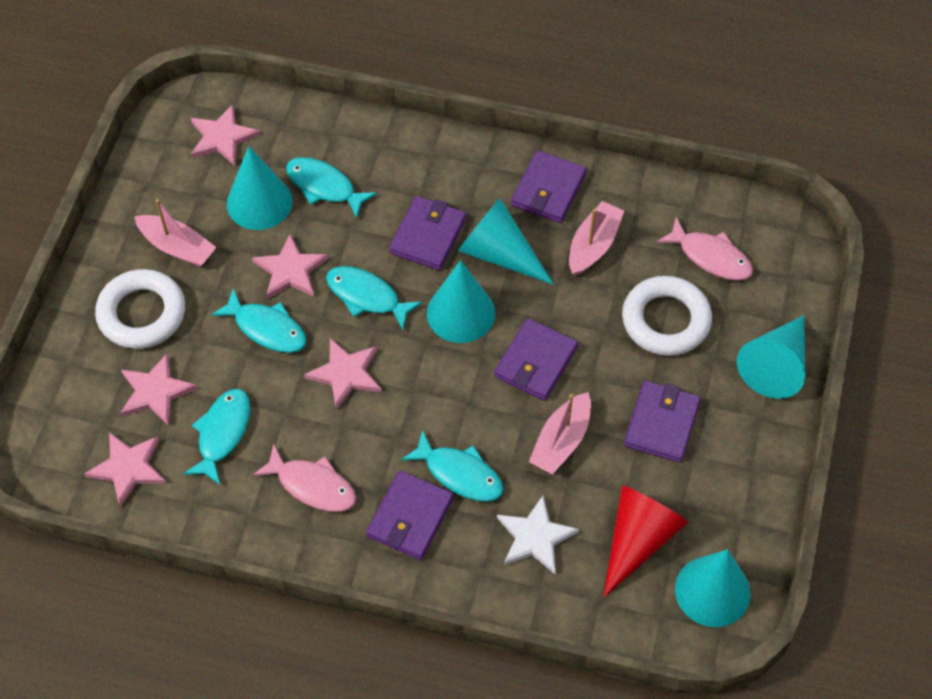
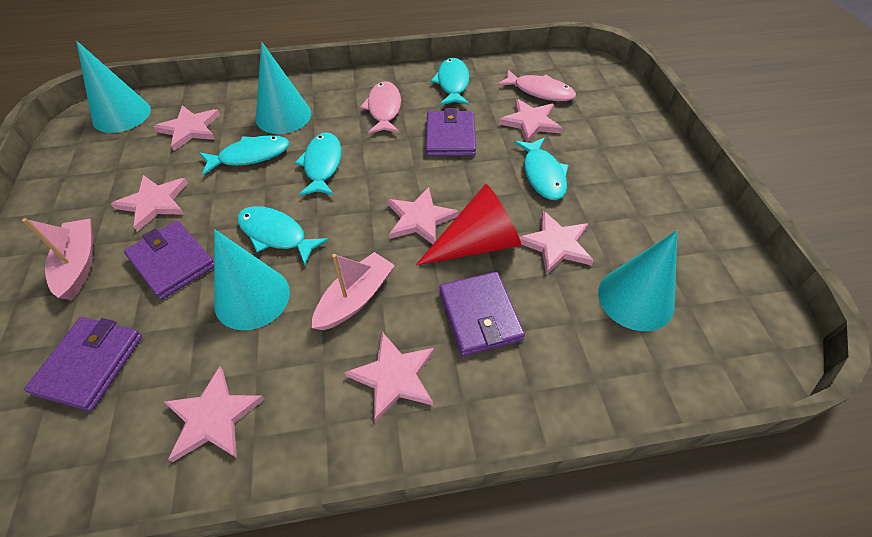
pink boat: [134,199,217,267] [529,392,591,475] [569,201,624,276] = 3 -> [22,218,93,300] [311,252,395,330] = 2
pink star: [84,432,166,507] [120,353,198,426] [191,104,261,166] [252,234,329,299] [304,338,381,410] = 5 -> [111,175,188,232] [153,105,220,151] [165,367,264,462] [345,332,434,422] [387,187,459,244] [498,99,563,142] [519,211,594,275] = 7
purple wallet: [366,471,454,560] [389,196,466,271] [494,318,578,401] [511,150,587,223] [624,380,701,463] = 5 -> [24,317,142,411] [124,221,214,300] [426,108,476,156] [439,272,525,356] = 4
turquoise cone: [227,146,293,230] [427,260,495,343] [458,198,554,285] [675,549,751,627] [737,315,805,399] = 5 -> [76,41,151,133] [214,229,290,330] [256,42,311,134] [598,230,677,331] = 4
white ring: [95,269,185,349] [622,276,712,356] = 2 -> none = 0
white star: [497,496,579,574] = 1 -> none = 0

